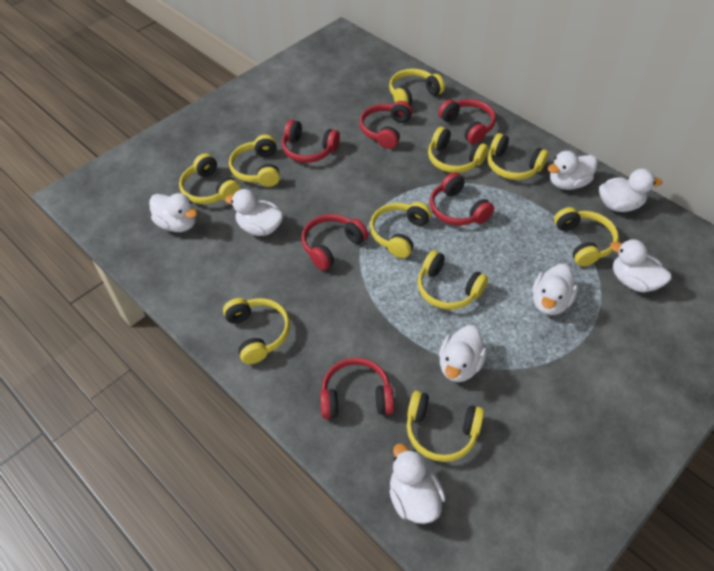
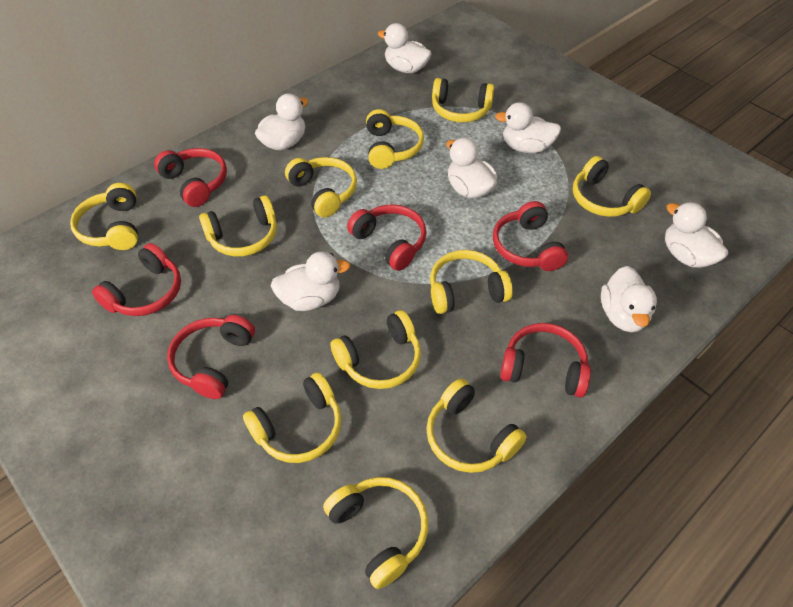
white duck: [149,193,197,232] [225,189,284,236] [389,443,445,524] [439,325,487,382] [532,264,578,315] [548,151,597,190] [599,169,662,212] [610,239,671,292] = 8 -> [255,93,308,150] [271,252,350,311] [378,23,432,74] [446,138,497,198] [495,102,561,153] [601,266,657,332] [665,202,728,268] = 7
yellow headphones: [179,153,241,204] [223,298,290,364] [229,135,280,187] [370,202,431,258] [389,69,445,105] [407,391,484,462] [418,250,488,310] [428,127,488,173] [488,133,549,180] [554,207,619,267] = 10 -> [70,183,138,250] [199,195,277,257] [243,373,342,463] [285,157,357,218] [323,477,428,589] [330,310,421,389] [366,109,424,169] [426,378,527,473] [430,250,513,314] [432,78,494,122] [573,156,651,217] = 11

